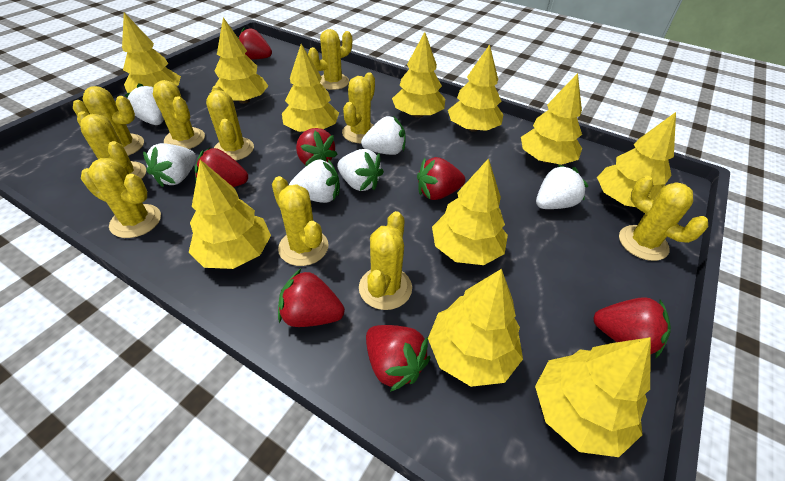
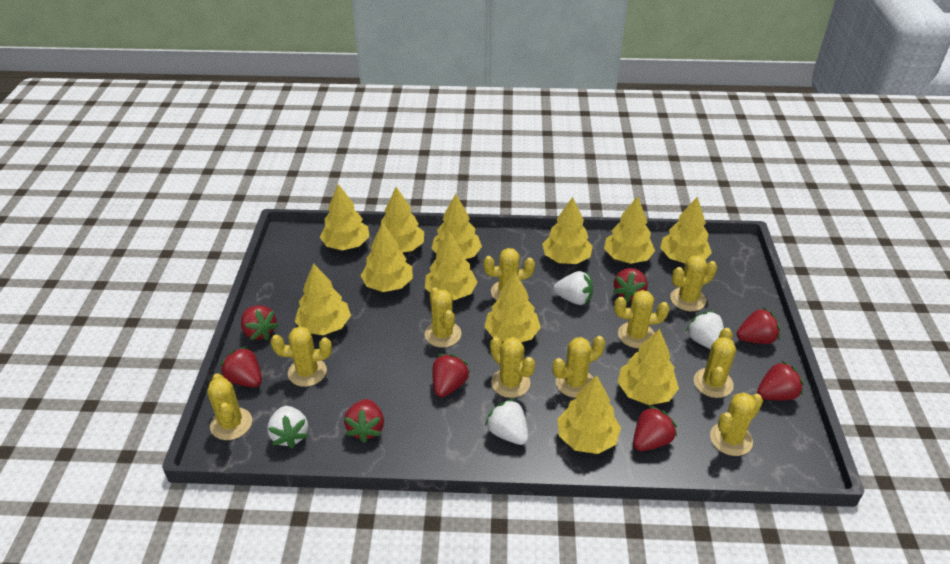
red strawberry: [195,147,248,187] [238,27,272,60] [278,268,345,327] [296,128,338,166] [366,325,430,392] [417,157,466,200] [593,297,671,359] = 7 -> [220,346,262,387] [241,305,279,340] [344,399,384,443] [432,354,470,397] [613,268,648,303] [633,405,677,451] [737,307,780,344] [757,361,804,401] = 8
white strawberry: [125,83,164,125] [143,143,196,187] [289,159,340,203] [337,149,384,191] [361,116,406,155] [536,165,588,209] = 6 -> [267,406,309,449] [485,399,529,445] [553,271,593,305] [686,311,724,349] = 4
yellow tree: [122,12,181,93] [188,159,271,269] [215,17,268,104] [282,44,339,132] [392,32,445,118] [428,269,523,387] [432,158,508,265] [448,44,503,132] [521,73,582,165] [535,337,651,457] [597,112,676,207] = 11 -> [295,263,351,335] [320,184,370,250] [361,223,413,292] [375,187,424,252] [425,231,478,300] [431,194,482,259] [484,272,541,342] [542,197,593,264] [557,375,621,454] [604,196,655,264] [618,329,679,405] [660,196,712,263] = 12

